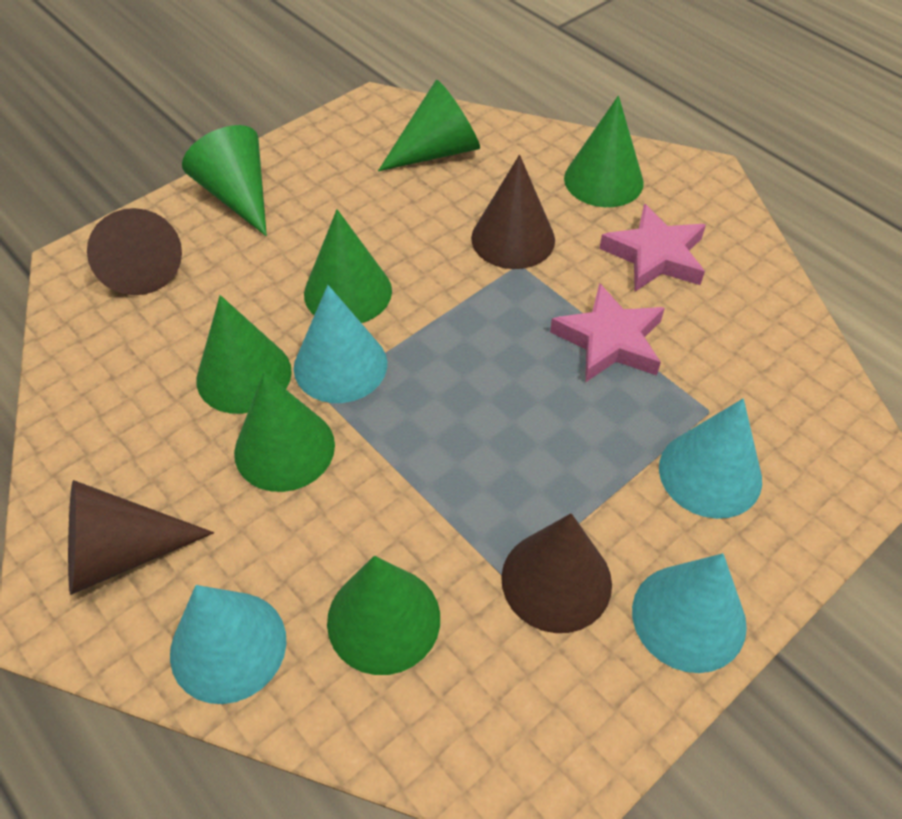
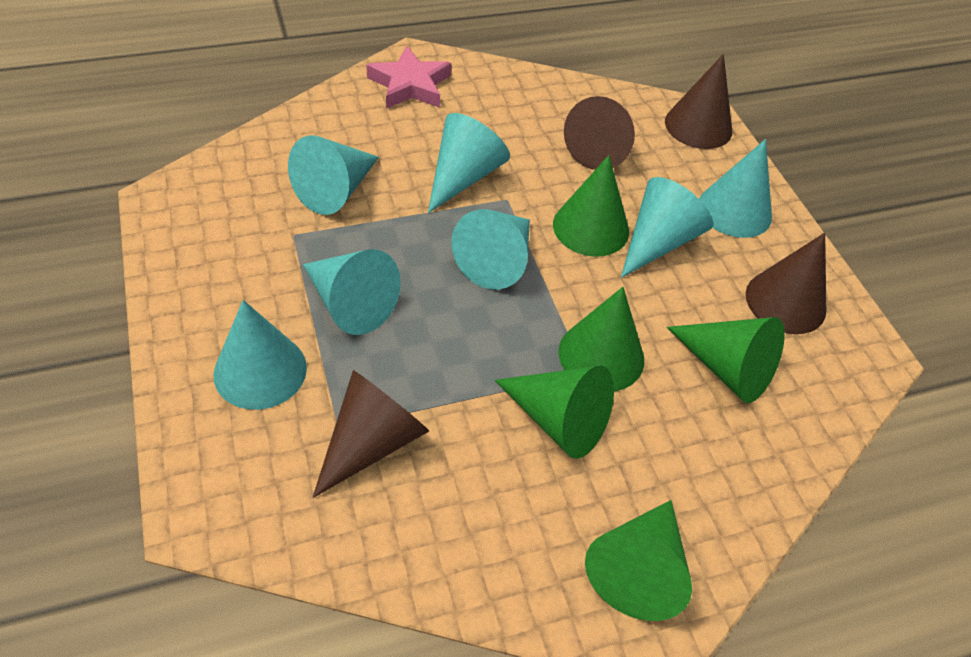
green cone: [182,125,267,236] [197,295,292,414] [234,372,335,492] [304,209,392,323] [327,556,440,675] [378,80,480,171] [564,96,644,207] = 7 -> [495,366,614,459] [553,155,629,257] [559,287,644,391] [585,500,692,621] [667,317,785,403] = 5
pink star: [550,283,665,383] [599,204,706,291] = 2 -> [366,46,451,109] = 1
turquoise cone: [170,585,286,704] [294,285,387,403] [632,553,747,673] [659,398,762,519] = 4 -> [213,300,307,410] [288,135,379,215] [303,249,401,335] [428,113,510,213] [451,209,530,289] [621,177,713,278] [699,139,772,238] = 7

